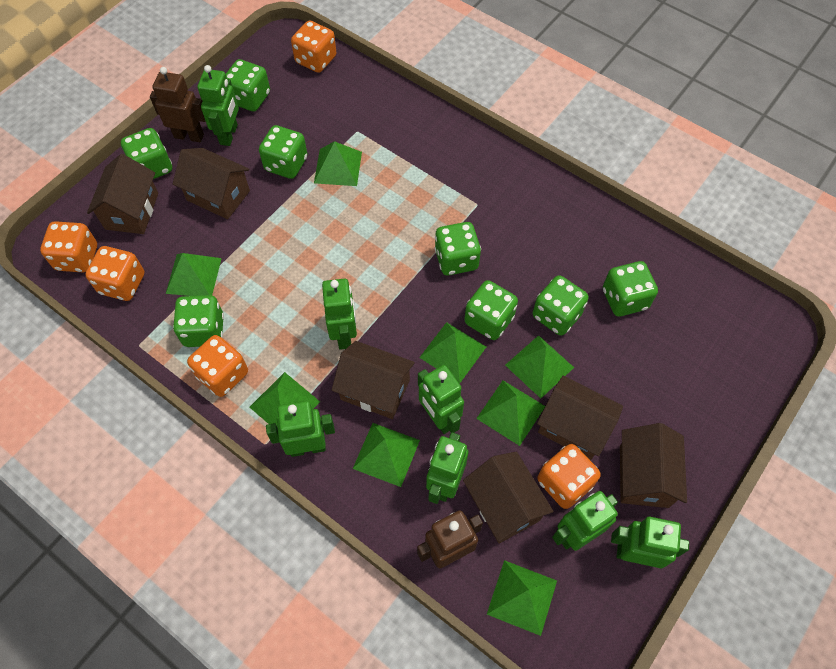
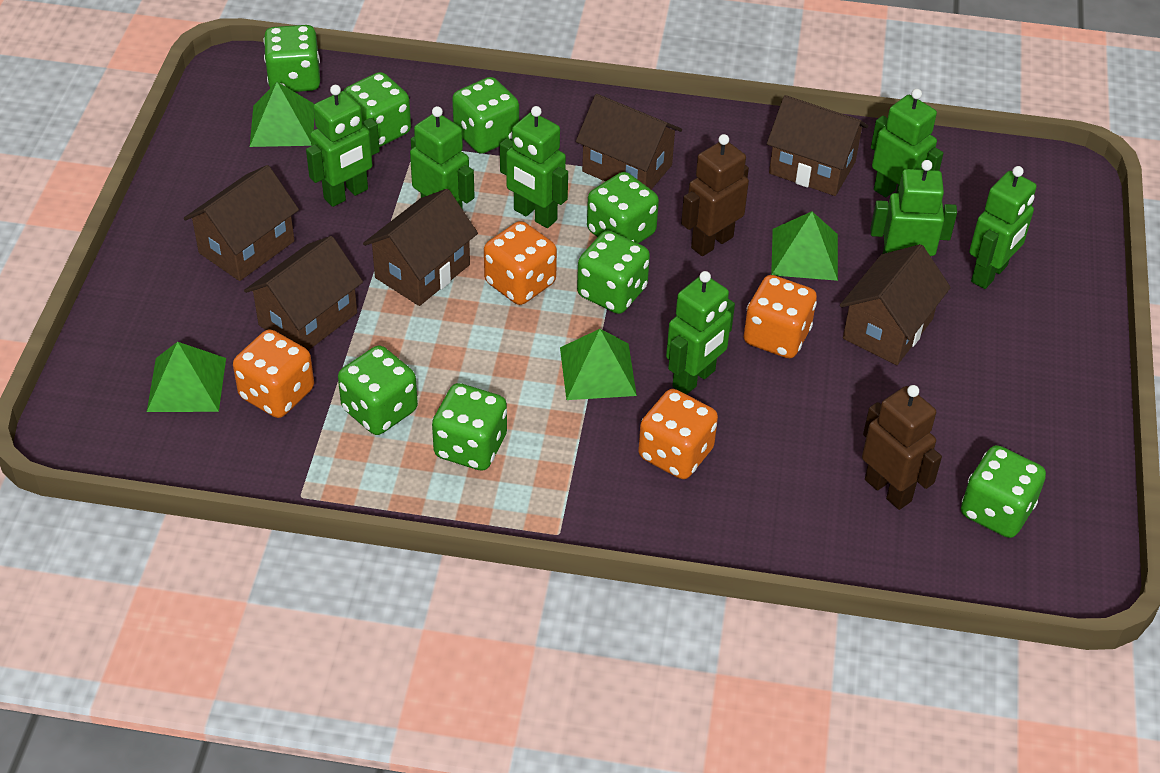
green pyramid: [166,253,222,296] [250,372,320,428] [314,141,362,186] [353,423,420,487] [419,322,486,383] [476,381,545,446] [487,560,557,636] [505,335,574,398] = 8 -> [147,342,226,412] [250,82,314,147] [560,329,637,400] [771,211,838,281] = 4
orange dice: [40,221,97,273] [85,246,145,301] [187,335,248,397] [291,21,337,73] [537,444,601,509] = 5 -> [233,329,314,418] [484,221,557,305] [638,389,718,479] [744,275,817,358] = 4

